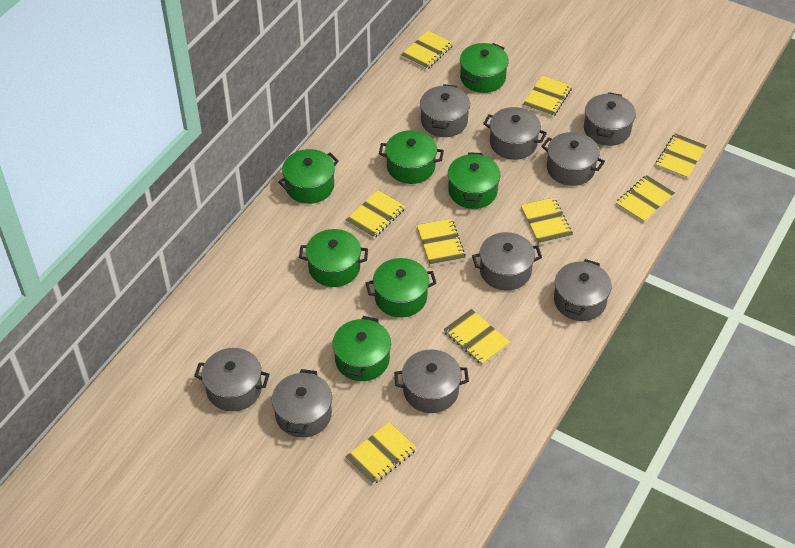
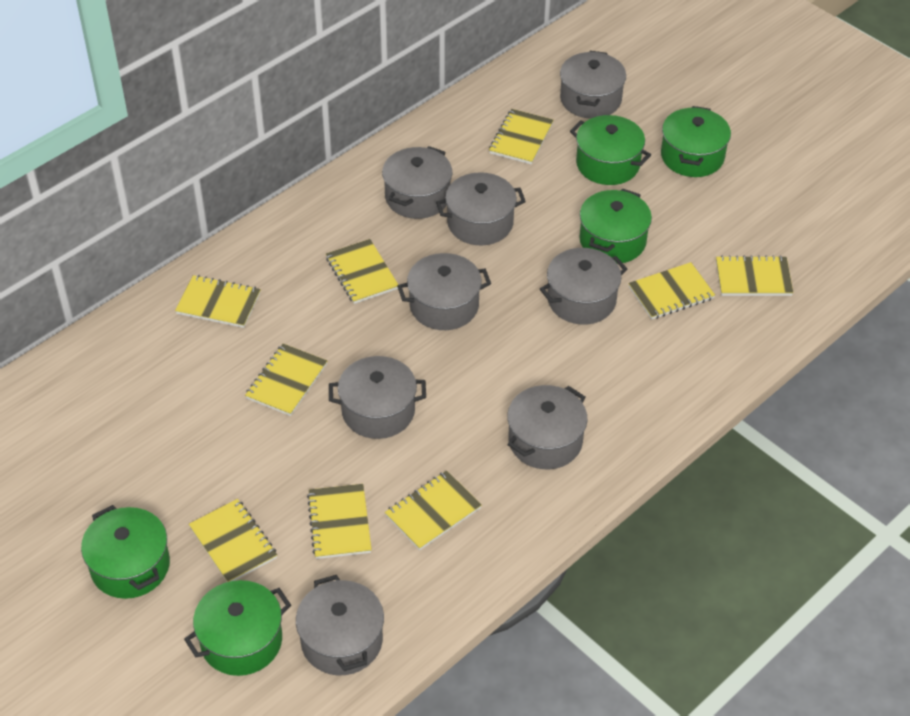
green pot: [278,149,339,204] [299,229,368,287] [332,316,391,381] [366,258,436,318] [379,130,444,184] [448,152,501,209] [460,43,509,93] = 7 -> [81,505,170,599] [184,580,291,676] [570,115,651,185] [580,189,652,264] [661,106,731,177] = 5
grey pot: [194,348,269,411] [272,369,332,438] [394,350,469,413] [420,84,470,137] [472,232,542,291] [483,107,547,160] [541,132,605,186] [554,259,612,321] [584,92,636,146] = 9 -> [296,575,384,675] [329,356,426,439] [382,146,452,219] [398,253,491,330] [436,172,526,245] [507,385,587,469] [540,248,627,325] [560,51,626,119] = 8

